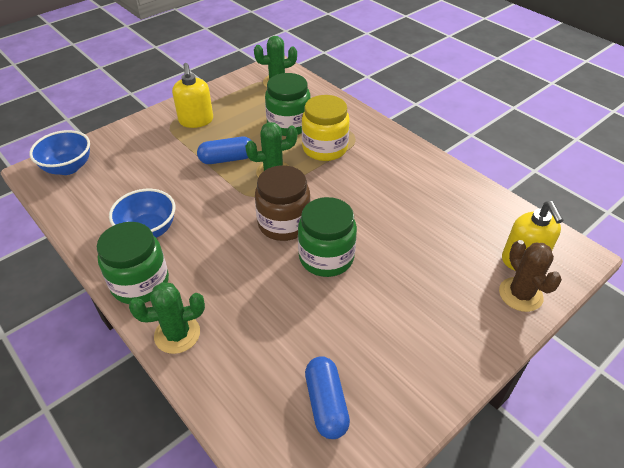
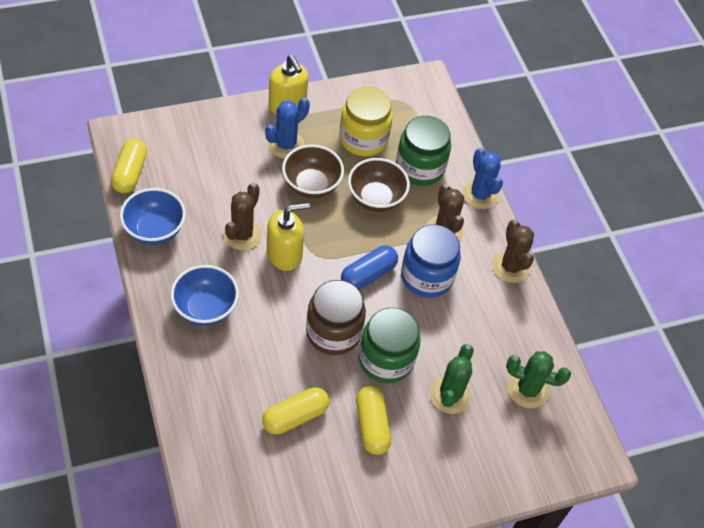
blue cactus: none = 0 -> [265,97,310,159] [462,148,503,209] = 2
blue capsule: [197,137,252,164] [305,356,350,439] = 2 -> [341,245,398,290] = 1
blue jar: none = 0 -> [401,225,461,298] = 1
brown bowl: none = 0 -> [282,145,344,198] [348,158,410,212] = 2
brown cactus: [499,240,562,312] = 1 -> [223,183,262,251] [426,184,464,241] [492,220,534,283] = 3
green cactus: [129,282,205,354] [245,122,297,178] [254,36,297,87] = 3 -> [430,344,474,414] [506,351,571,408] = 2
green jar: [97,222,169,304] [265,73,310,136] [298,197,357,277] = 3 -> [359,308,421,383] [396,116,451,186] = 2
yellow capsule: none = 0 -> [111,139,147,193] [262,387,329,435] [356,386,391,455] = 3

